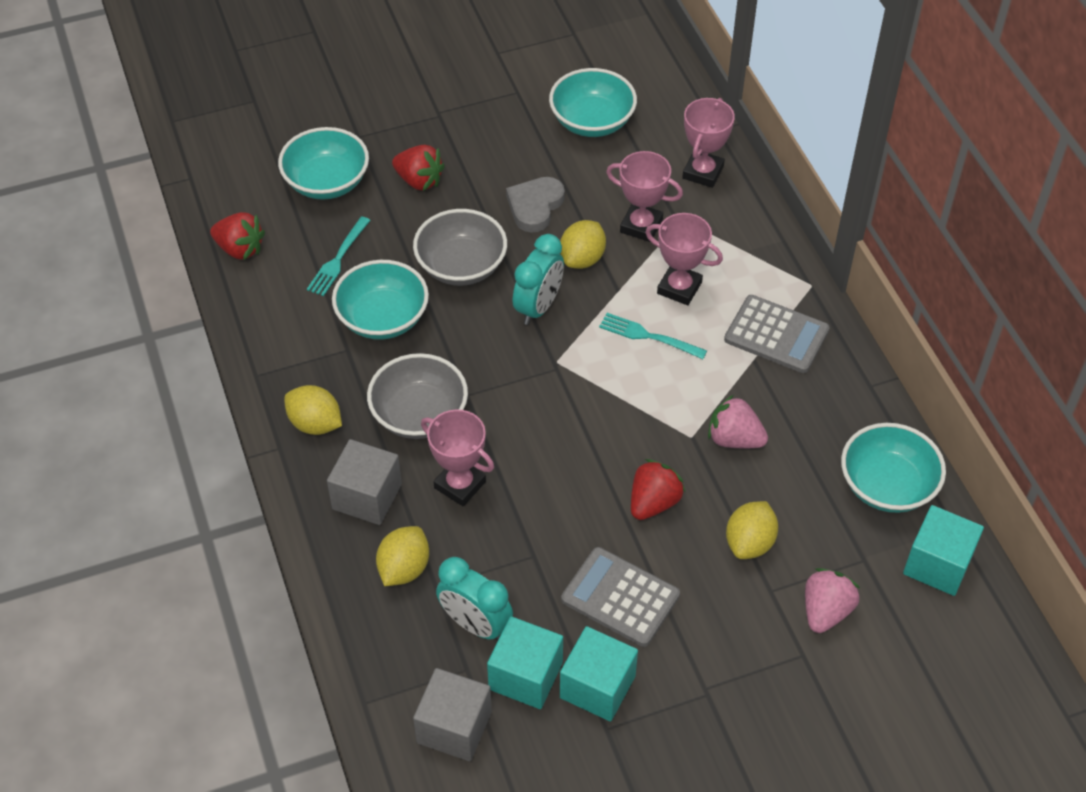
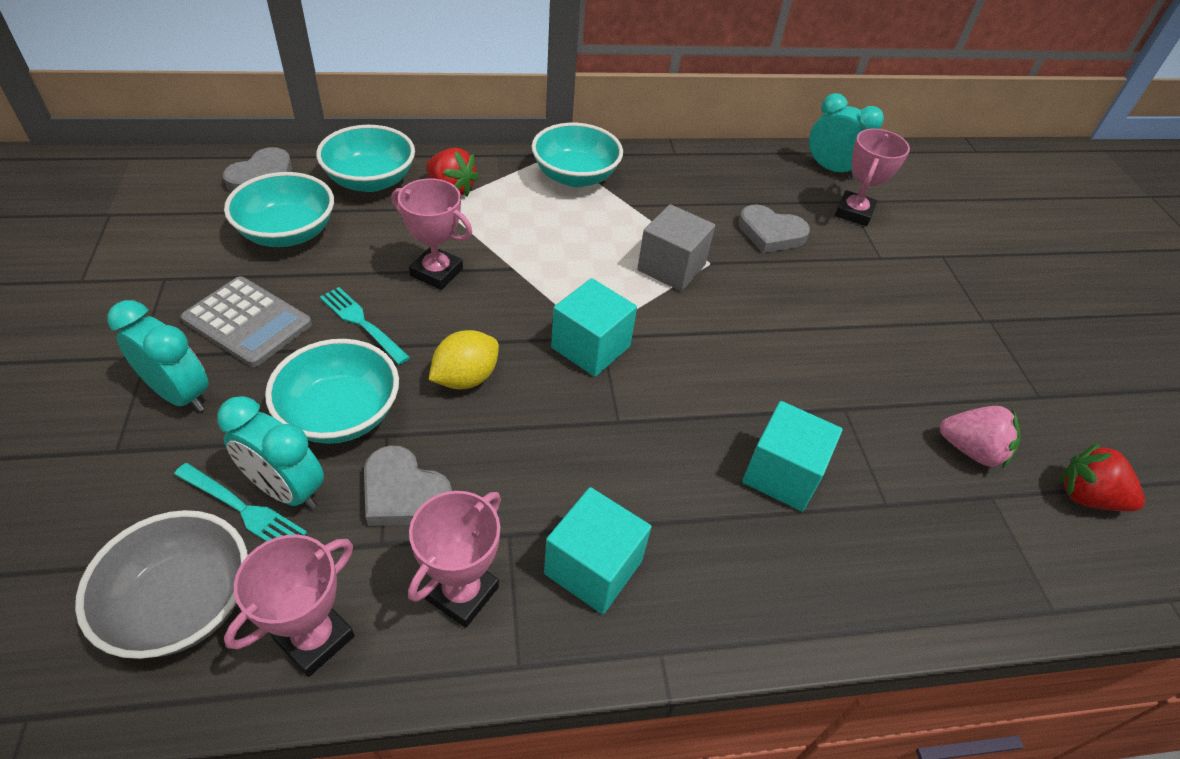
grey bowl: [367,353,468,439] [413,209,507,286] = 2 -> [75,510,248,659] = 1
grey calculator: [561,547,680,647] [724,295,830,373] = 2 -> [181,276,312,367] = 1
grey cube: [327,439,402,525] [413,668,492,761] = 2 -> [637,204,715,291] = 1
grey heart: [506,177,565,232] = 1 -> [223,147,292,192] [364,445,452,526] [738,204,810,253] = 3
pink strawberry: [708,395,768,448] [805,568,860,633] = 2 -> [939,406,1021,469] = 1
red strawberry: [210,212,265,260] [392,145,445,191] [631,459,685,520] = 3 -> [426,148,479,197] [1059,443,1145,511] = 2
turquoise clock: [436,557,513,641] [513,234,564,325] = 2 -> [107,300,209,412] [217,396,324,509] [809,93,884,178] = 3
yellow lemon: [284,385,342,435] [376,526,429,586] [560,220,606,269] [726,501,778,559] = 4 -> [429,330,499,389] = 1

